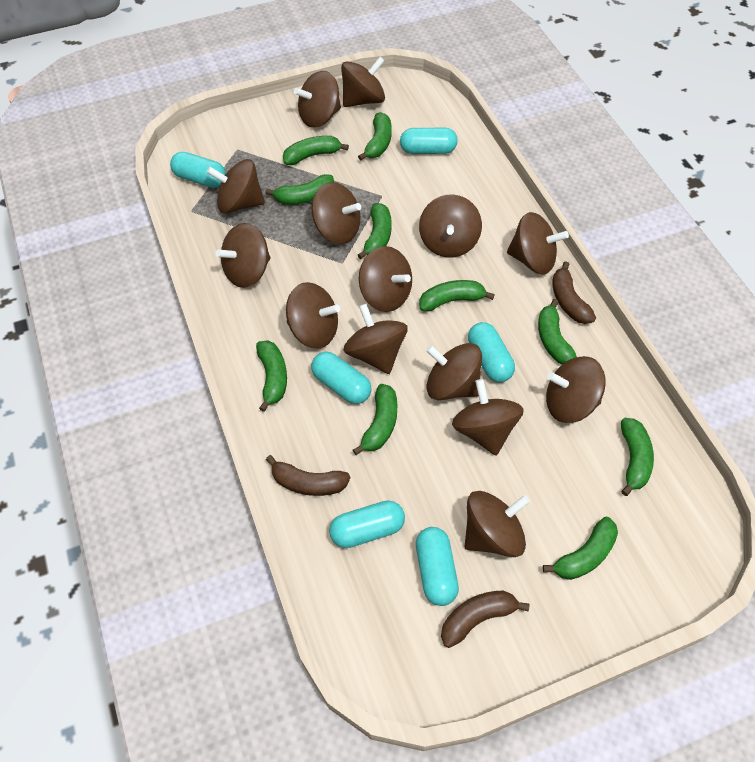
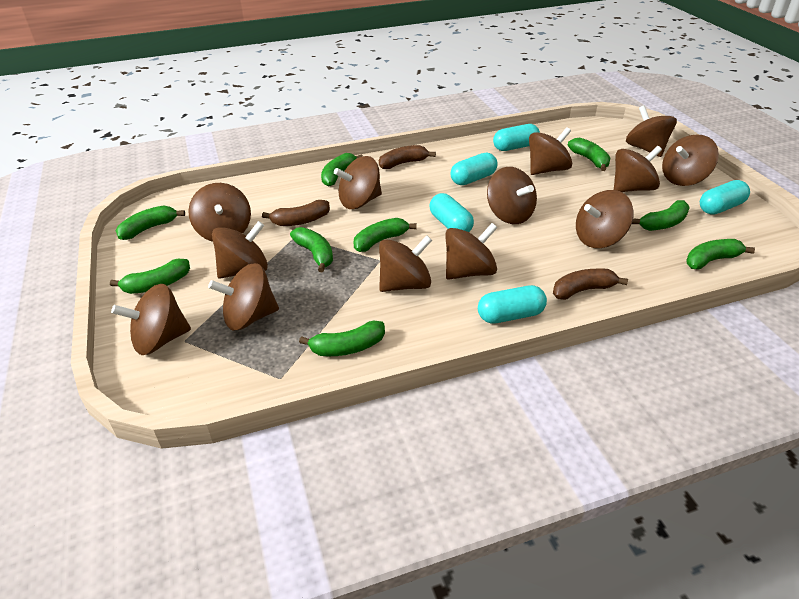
brown spinning top: [207,159,265,214] [215,223,271,288] [286,282,340,349] [294,71,341,128] [312,182,361,244] [341,57,385,107] [344,304,408,374] [359,246,412,312] [419,195,482,258] [426,343,482,400] [452,379,524,456] [465,491,530,557] [507,212,569,274] [546,356,606,423] = 14 -> [111,284,191,355] [188,183,251,242] [208,263,279,331] [212,221,268,279] [334,156,382,209] [379,235,432,292] [446,223,497,279] [487,167,537,224] [529,127,572,175] [576,190,633,248] [614,146,662,192] [626,105,677,157] [662,134,719,186] = 13
green banana: [256,340,287,412] [265,174,334,205] [283,136,349,165] [353,384,397,455] [358,112,392,161] [358,203,392,259] [419,280,495,311] [538,299,577,364] [543,517,618,580] [621,418,654,496] = 10 -> [110,259,190,294] [116,205,185,240] [290,227,333,272] [299,320,385,356] [321,153,363,187] [353,218,417,252] [568,138,611,171] [632,200,690,231] [686,239,755,270] = 9
turquoise capsule: [170,152,226,188] [311,352,372,404] [329,501,405,548] [400,128,458,154] [416,527,459,606] [468,322,515,382] = 6 -> [429,193,474,232] [450,153,498,185] [478,285,547,324] [493,124,540,151] [700,180,750,215] = 5

